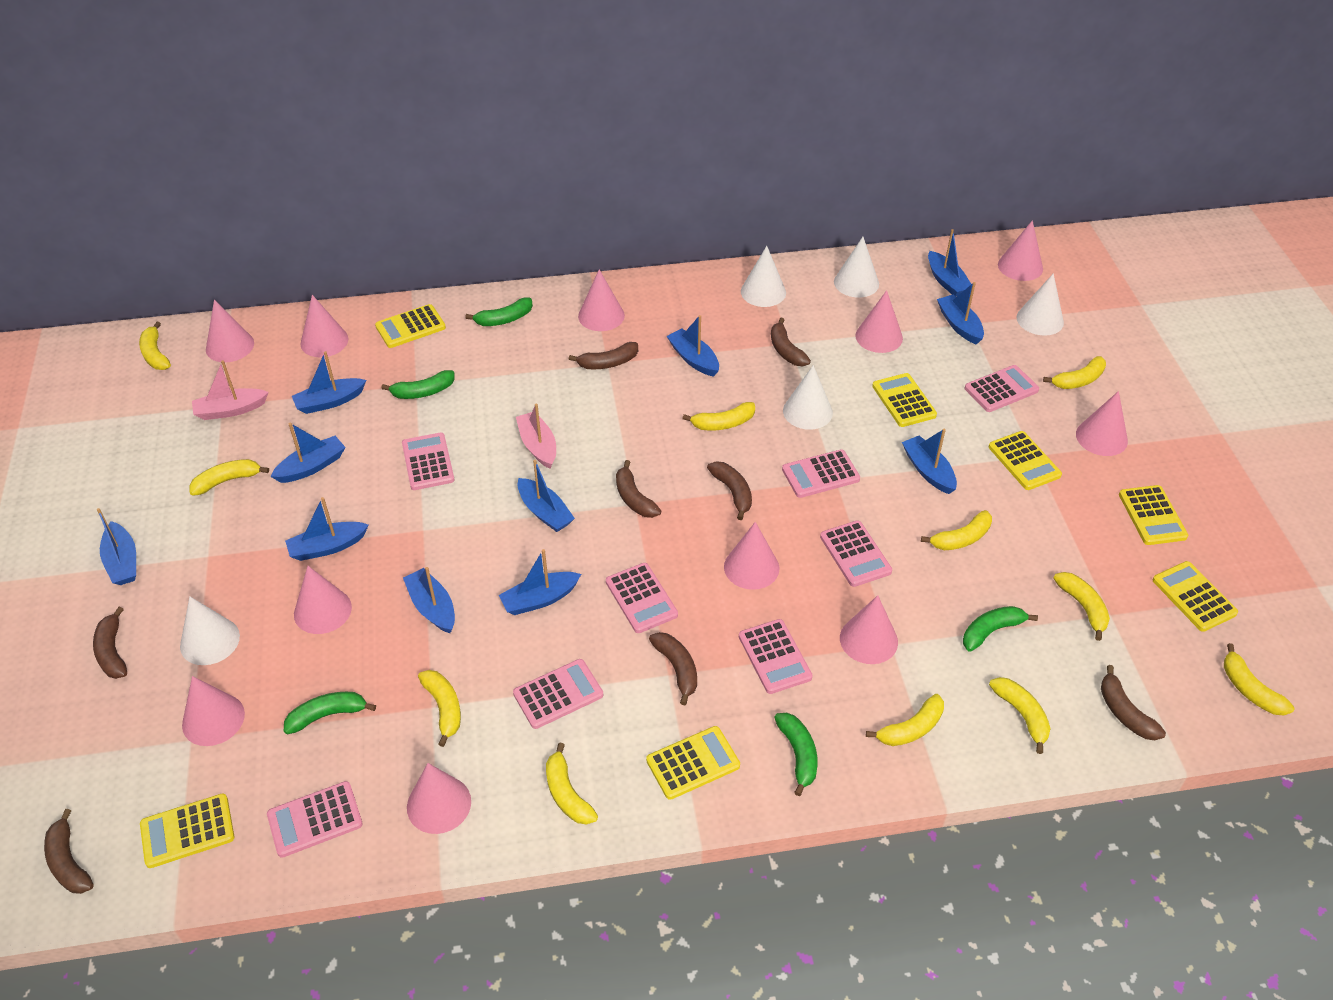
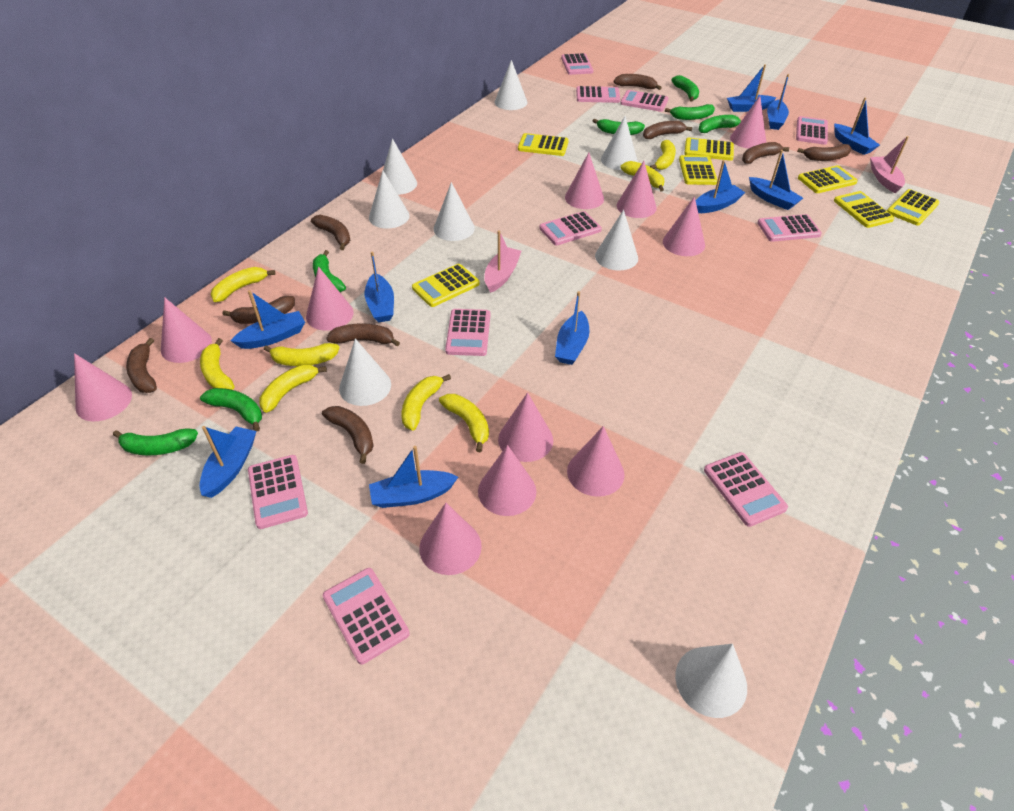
blue boat: [97,508,136,585] [270,423,346,483] [285,497,369,561] [292,351,366,414] [403,567,455,633] [499,549,581,615] [518,460,575,532] [667,315,719,377] [902,429,957,494] [928,229,971,297] [937,282,984,345] = 11 -> [199,426,256,498] [231,290,305,349] [365,251,394,323] [369,446,458,508] [555,291,589,365] [696,160,745,213] [727,64,776,112] [749,150,803,210] [767,74,789,130] [834,98,880,155] = 10
brown banana: [44,809,94,894] [93,607,127,679] [569,342,638,369] [616,460,661,518] [649,632,697,705] [707,461,752,520] [771,318,811,366] [1101,665,1166,740] = 8 -> [126,338,157,393] [223,296,295,324] [311,215,350,250] [322,406,374,464] [326,323,400,346] [614,74,662,90] [643,121,692,139] [742,142,789,164] [797,144,851,161] = 9
green banana: [284,692,376,734] [381,370,455,399] [465,298,533,326] [774,713,818,796] [963,606,1038,652] = 5 -> [113,428,198,455] [200,388,262,432] [313,250,346,292] [593,119,645,135] [665,104,715,120] [671,75,699,102] [698,115,741,133] = 7
pink calculator: [267,781,363,858] [402,433,454,490] [513,659,603,729] [606,563,678,633] [739,619,813,694] [782,449,860,498] [820,520,892,587] [965,365,1039,412] = 8 -> [248,455,308,529] [323,568,410,664] [445,309,490,356] [539,211,602,245] [561,53,593,75] [576,86,620,103] [620,90,668,112] [704,452,788,527] [757,214,822,242] [796,116,828,145] = 10
white cone: [180,596,240,665] [741,246,786,307] [783,365,833,430] [834,237,879,298] [1016,273,1064,336] = 5 -> [339,339,391,406] [369,171,410,229] [383,138,417,195] [433,182,475,241] [495,60,527,110] [595,210,638,271] [601,116,638,170] [675,644,747,718] = 8
yellow banana: [139,322,171,370] [189,459,269,496] [418,670,461,747] [546,743,598,825] [682,402,755,430] [866,694,944,746] [921,510,992,550] [989,677,1050,754] [1043,356,1106,389] [1053,572,1110,641] [1224,643,1295,716] = 11 -> [200,338,234,390] [211,267,275,302] [259,365,327,413] [264,343,339,366] [402,374,451,430] [439,394,489,452] [620,161,664,191] [650,140,676,170] = 8

